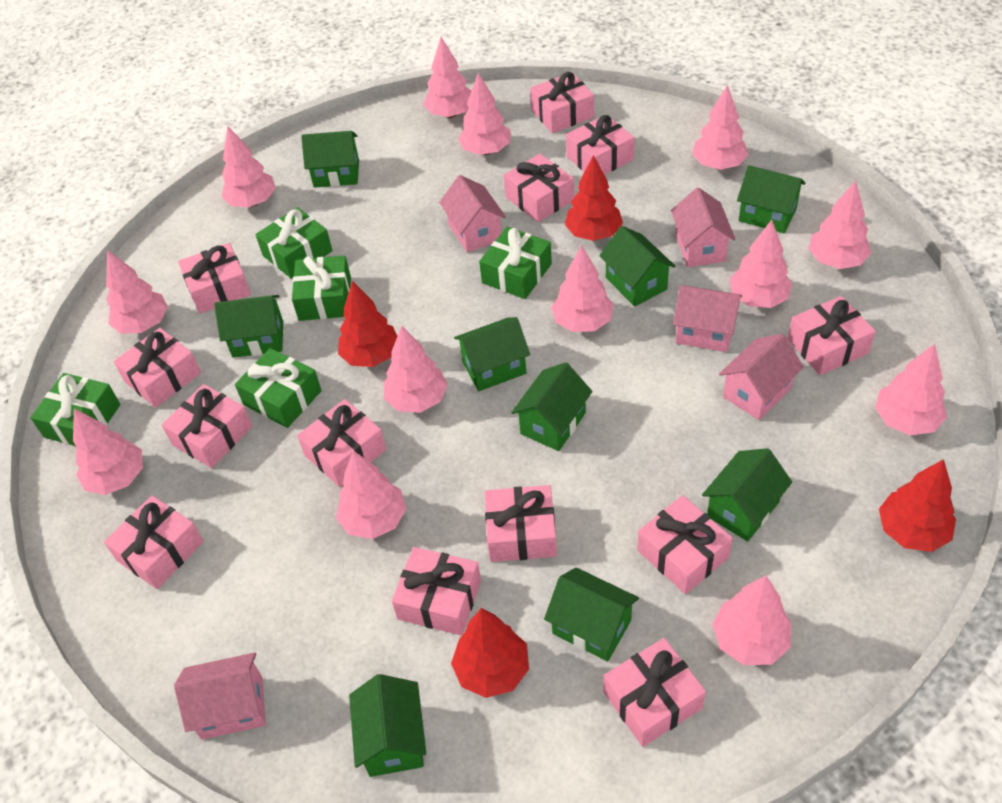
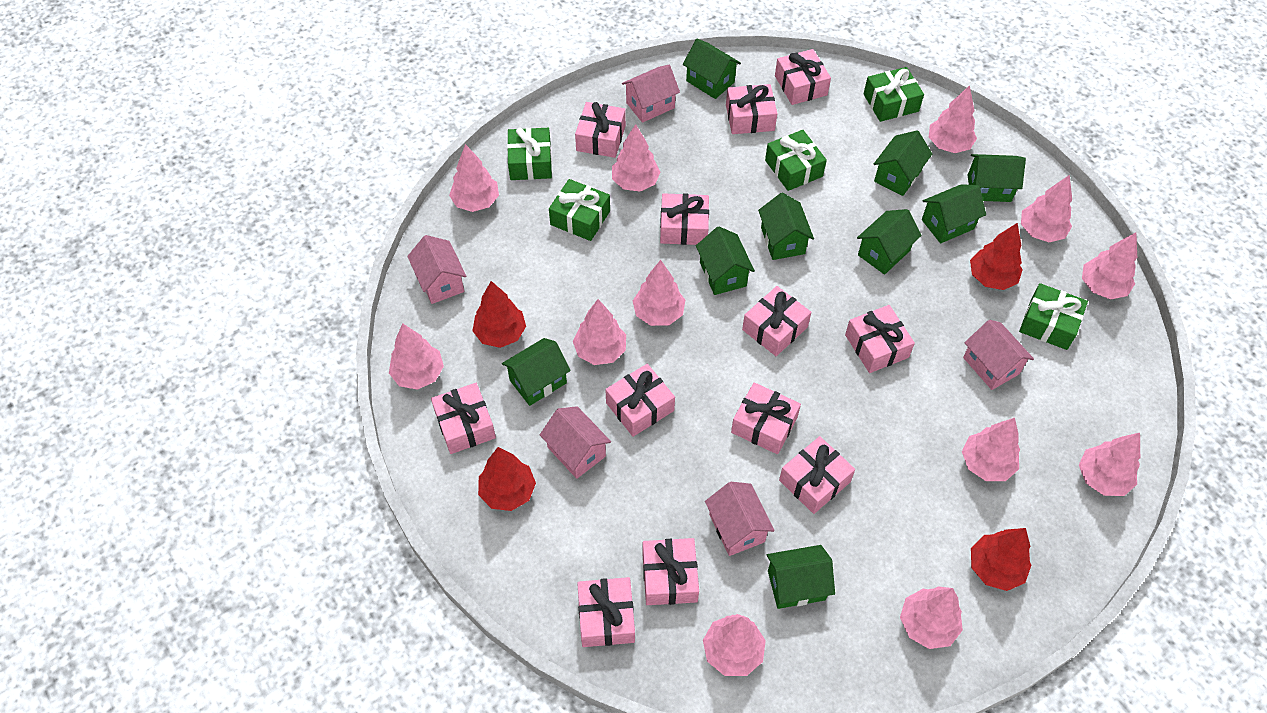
pink gift: [104,495,204,589] [114,328,201,408] [162,384,252,468] [178,243,251,314] [297,399,386,487] [392,547,481,635] [485,485,557,562] [504,154,574,222] [530,72,594,133] [566,114,634,175] [604,638,706,747] [637,495,733,594] [788,296,876,375] = 13 -> [431,383,496,454] [575,102,626,158] [577,577,635,647] [605,364,675,437] [642,538,699,605] [660,193,709,245] [726,84,777,134] [731,382,801,454] [742,286,811,356] [775,49,831,105] [779,436,855,514] [845,305,915,373] = 12
pink tree: [73,408,143,495] [106,250,168,334] [221,126,276,207] [336,450,407,539] [384,326,448,413] [424,37,471,118] [458,73,510,155] [551,245,614,332] [692,84,749,170] [712,575,792,665] [729,220,792,308] [809,181,871,269] [875,344,947,435] = 13 -> [389,323,444,390] [449,144,499,212] [573,299,626,365] [612,124,660,192] [633,260,685,326] [703,614,766,676] [900,587,963,649] [929,85,977,153] [962,418,1020,481] [1021,175,1072,242] [1079,433,1140,496] [1082,232,1137,299] = 12

